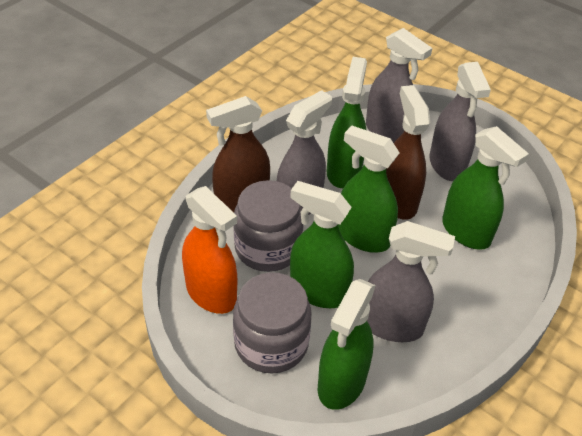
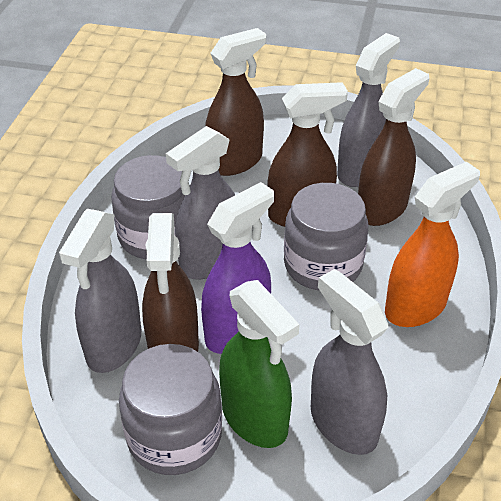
brown spray bottle: [206,96,270,212] [386,85,430,220] = 2 -> [142,213,199,352] [205,28,266,176] [268,82,348,227] [358,68,429,226] = 4
green spray bottle: [290,181,354,308] [318,279,376,410] [327,57,367,188] [338,126,400,253] [442,126,529,250] = 5 -> [219,280,300,448] = 1
grey jar: [233,180,304,272] [233,272,312,374] = 2 -> [111,155,190,259] [119,344,222,475] [284,183,368,291] = 3
purple spray bottle: none = 0 -> [201,182,274,354] = 1

